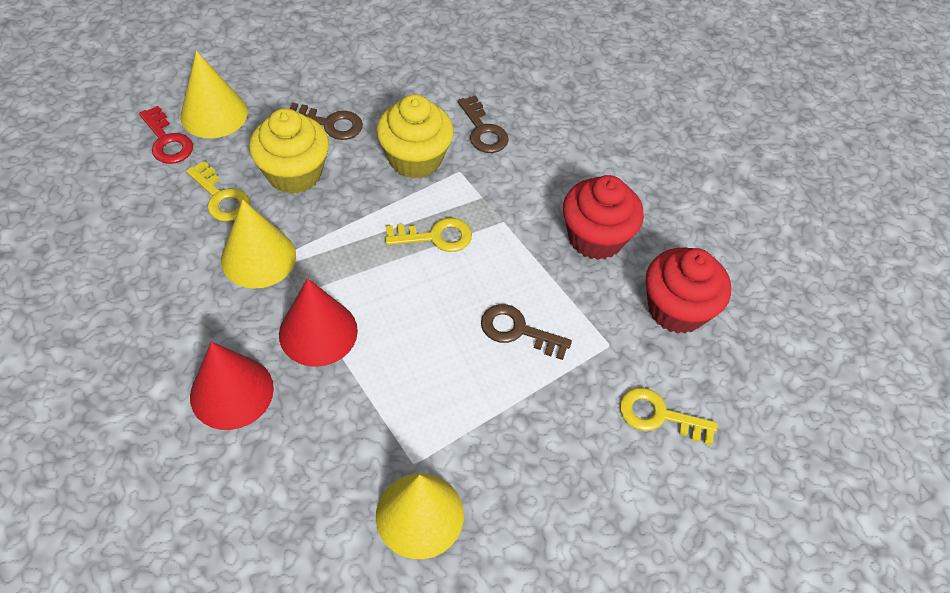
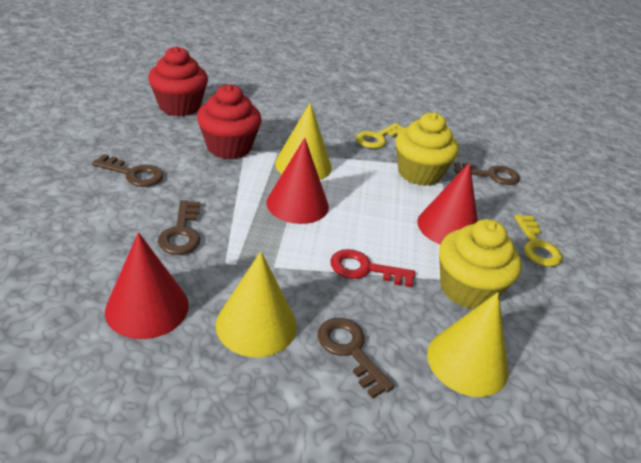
brown key: [289,103,363,140] [458,95,509,153] [481,304,572,360] = 3 -> [92,154,164,187] [158,200,200,255] [318,318,394,398] [454,162,520,185] = 4
red cone: [190,342,274,430] [279,278,358,367] = 2 -> [105,232,189,339] [266,138,329,224] [417,162,478,244] = 3
yellow key: [186,161,250,222] [385,218,472,252] [620,388,718,445] = 3 -> [356,123,404,148] [514,215,563,267] = 2

